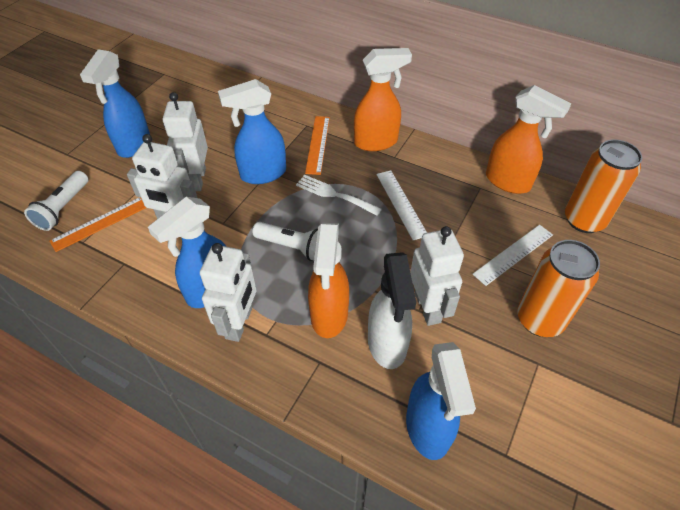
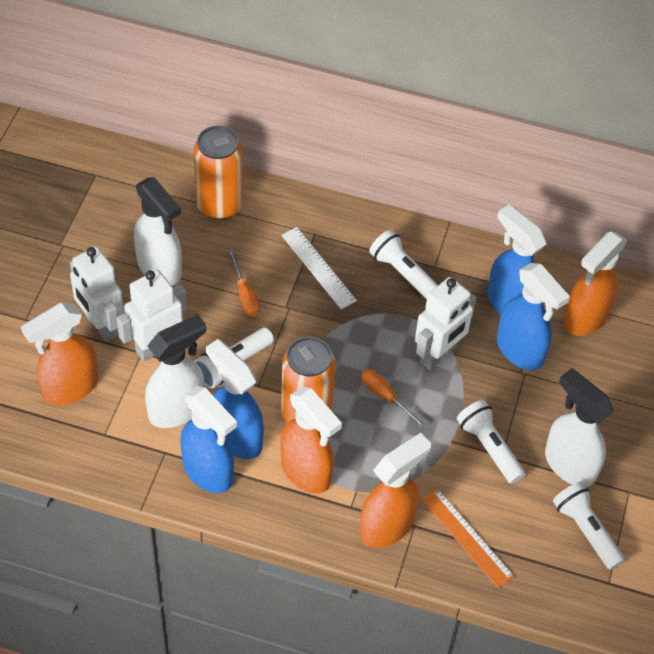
orange ruler: [50,197,146,252] [305,116,330,175] = 2 -> [421,488,515,588] = 1
orange screwdriver: none = 0 -> [229,250,259,317] [361,369,426,428] = 2
orange spray bottle: [308,223,349,338] [354,48,412,151] [486,85,571,194] = 3 -> [21,303,98,405] [280,386,342,494] [360,433,431,548] [564,232,627,336] = 4
white flashlight: [24,171,88,231] [253,222,318,261] = 2 -> [194,328,274,389] [369,230,438,299] [457,400,525,484] [553,482,625,570] = 4
white fork: [296,175,382,216] = 1 -> none = 0
white robot: [127,134,197,219] [163,92,208,191] [200,243,257,342] [410,226,464,326] = 4 -> [70,247,124,342] [117,270,187,362] [415,277,476,370] = 3
white ruler: [376,170,427,240] [472,225,553,286] = 2 -> [281,227,357,309] = 1
white spray bottle: [368,252,416,369] = 1 -> [134,177,182,286] [145,314,206,428] [545,368,614,487] = 3

